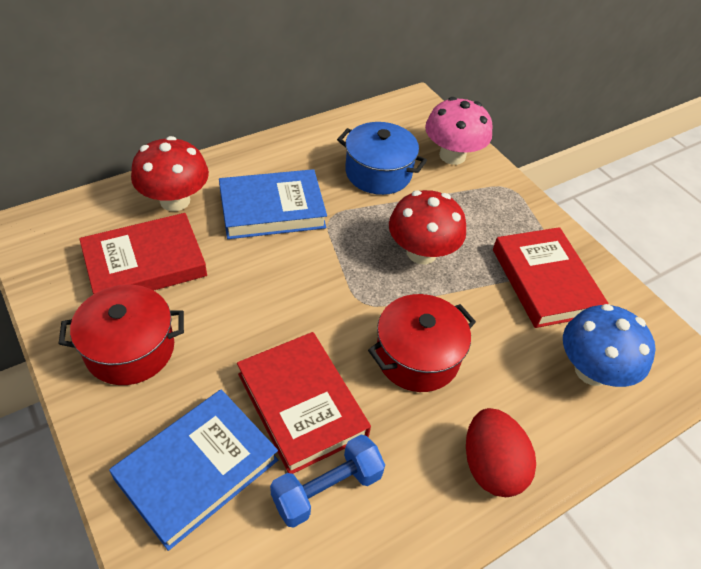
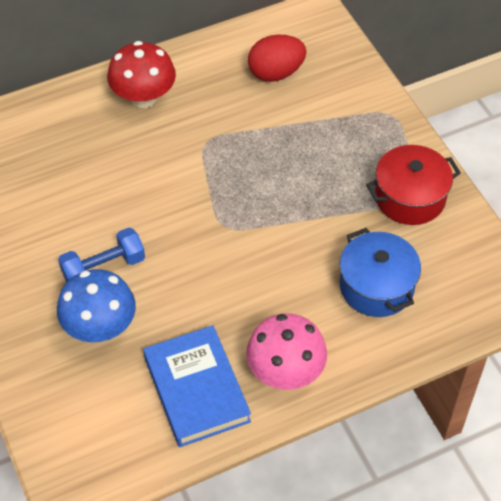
blue book: [109,389,278,551] [219,169,327,239] = 2 -> [143,325,251,447] = 1
red book: [79,213,207,294] [237,332,371,474] [493,227,609,328] = 3 -> none = 0
red mushroom: [131,136,209,211] [389,190,466,265] = 2 -> [107,41,176,108] = 1
red pot: [58,285,184,385] [368,294,476,392] = 2 -> [366,145,461,225] = 1

